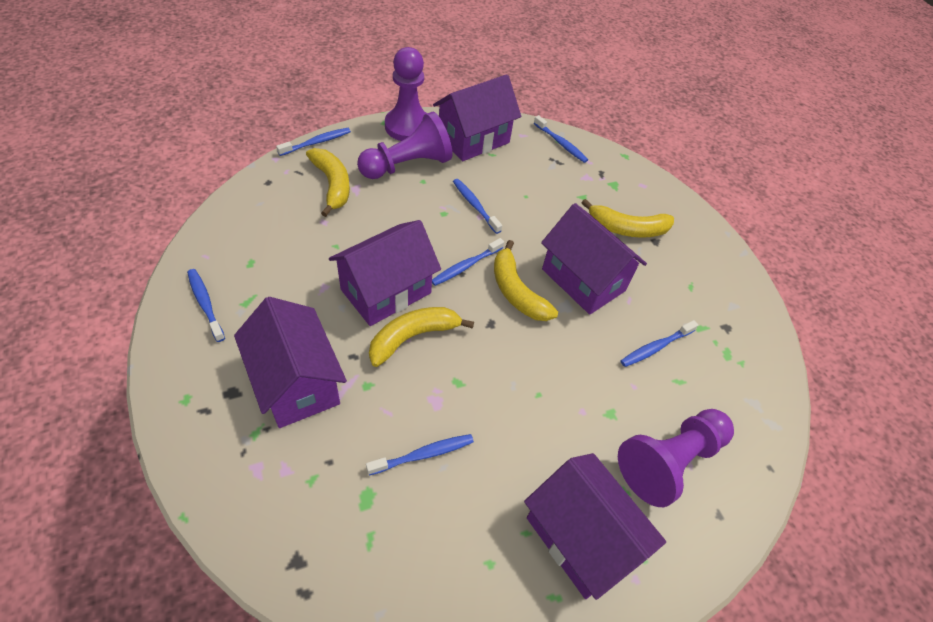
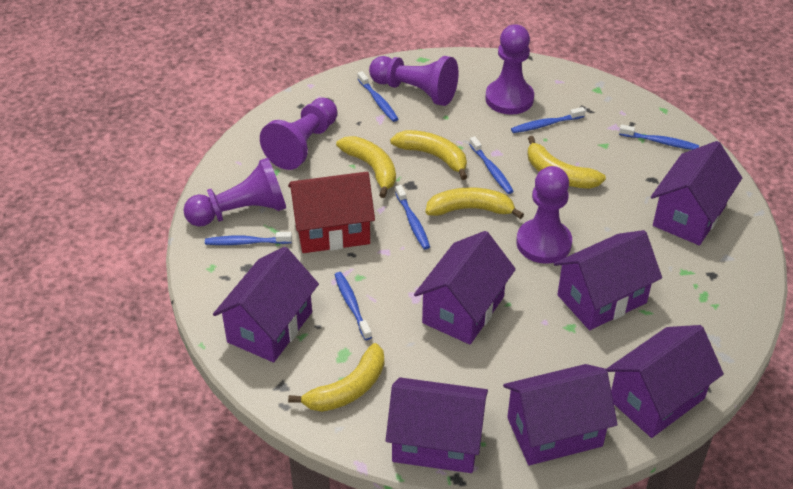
purple house: [234,297,347,428] [329,220,441,326] [433,74,521,161] [524,453,666,600] [541,203,647,315] = 5 -> [213,247,319,362] [386,377,488,473] [414,231,516,345] [503,364,618,465] [554,230,662,330] [606,325,724,438] [651,141,742,246] = 7
purple pawn: [357,112,453,179] [385,47,427,141] [618,409,734,507] = 3 -> [183,158,286,227] [260,98,338,170] [369,56,458,106] [485,24,534,115] [516,166,572,264] = 5
red house: none = 0 -> [288,172,375,253] = 1
yellow banana: [306,148,350,217] [369,307,474,367] [494,240,558,321] [581,199,674,238] = 4 -> [288,343,384,412] [336,136,396,198] [390,130,467,180] [425,187,524,219] [527,136,606,189] = 5

